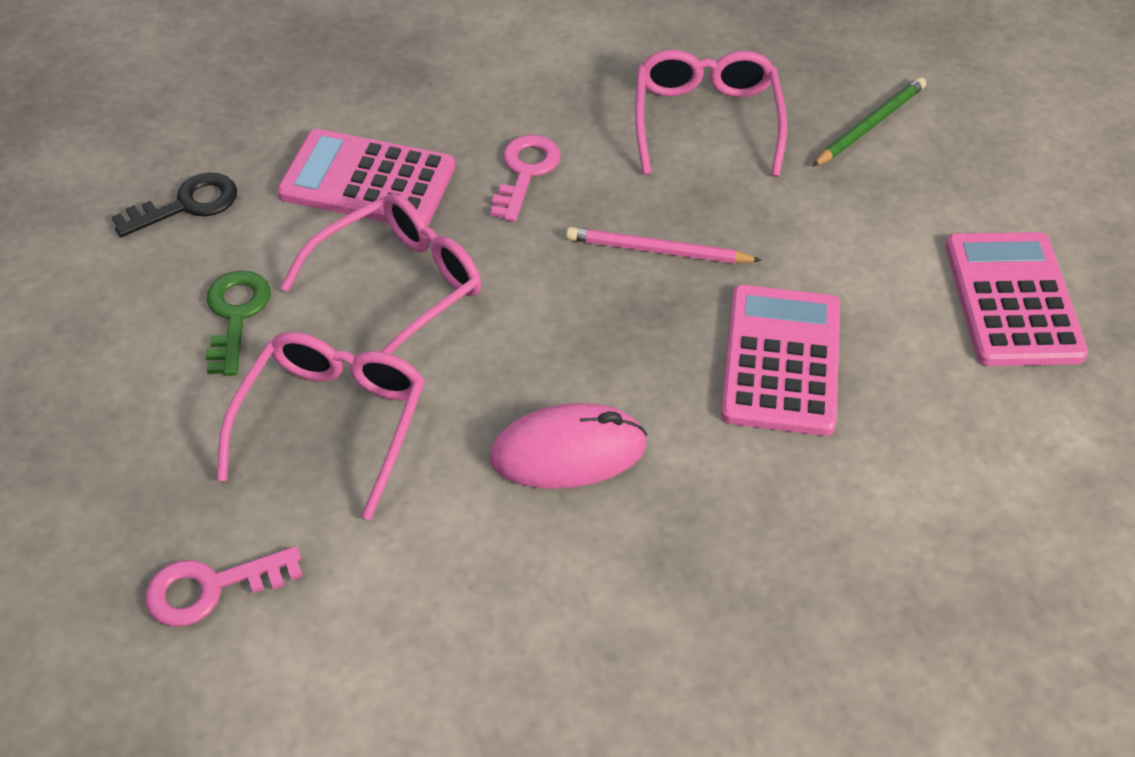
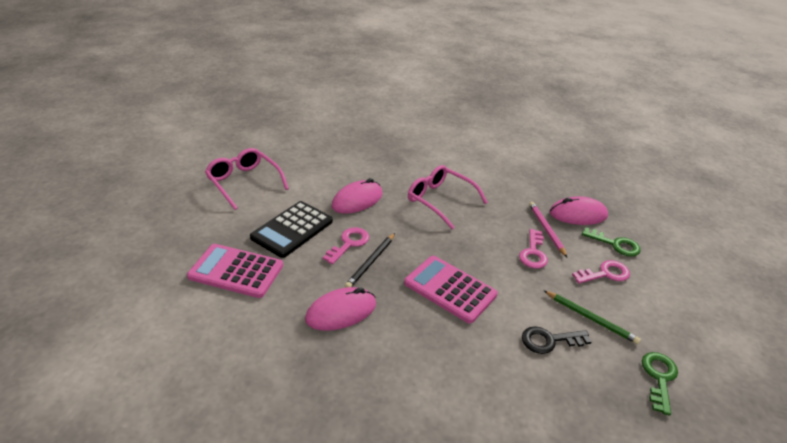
black calculator: none = 0 -> [250,201,333,258] = 1
black pencil: none = 0 -> [345,233,395,288] = 1
green key: [205,270,271,376] = 1 -> [582,227,641,257] [642,352,678,416] = 2
pink calculator: [277,129,455,226] [721,285,840,436] [945,232,1088,366] = 3 -> [187,244,283,298] [404,256,498,324] = 2
pink glasses: [217,332,425,520] [280,193,481,354] [635,50,787,177] = 3 -> [205,148,289,210] [408,165,488,229] = 2
pink key: [145,546,302,627] [490,135,561,222] = 2 -> [323,227,369,265] [519,229,548,269] [572,260,630,284] = 3
pink mouse: [490,403,647,489] = 1 -> [305,287,376,331] [332,178,383,214] [550,196,608,225] = 3

